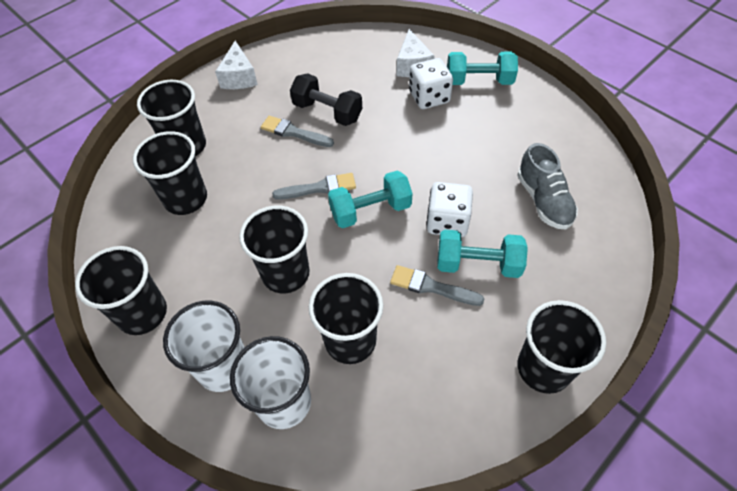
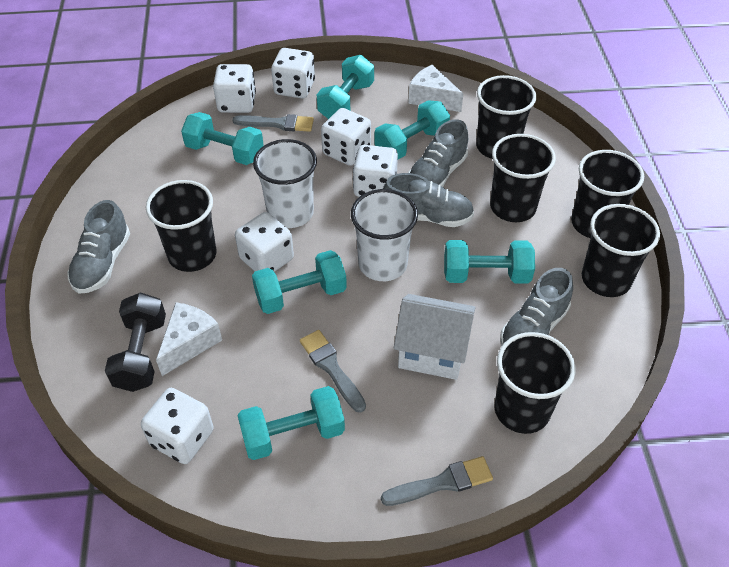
grey shoe: [517,143,578,229] = 1 -> [67,200,130,294] [383,173,474,227] [408,119,468,187] [500,268,573,346] = 4
turquoise dumbbell: [328,171,413,228] [438,230,528,278] [447,52,518,85] = 3 -> [181,112,264,165] [237,386,345,460] [252,250,347,314] [317,55,374,119] [374,100,450,159] [444,240,535,284] = 6
white dice: [409,58,453,109] [426,182,473,237] = 2 -> [141,388,214,464] [213,64,256,113] [235,212,294,272] [271,48,315,99] [321,108,371,166] [353,145,398,197] = 6
white house: none = 0 -> [394,294,475,380] = 1

